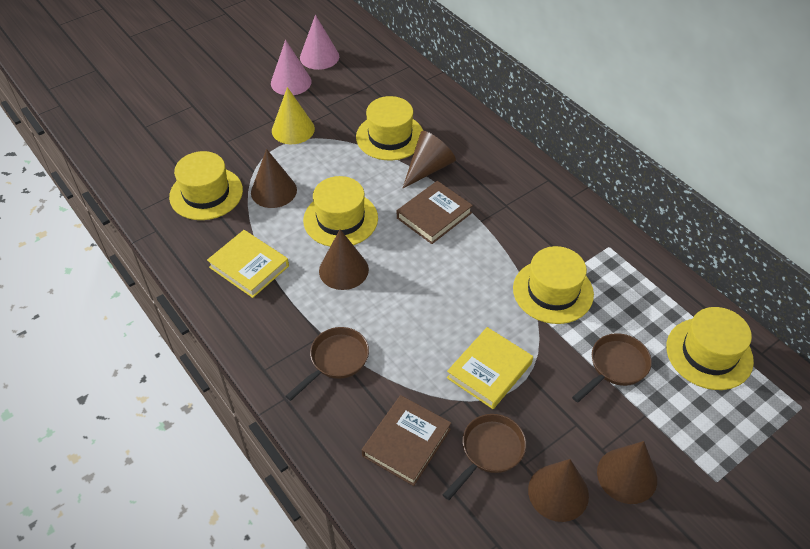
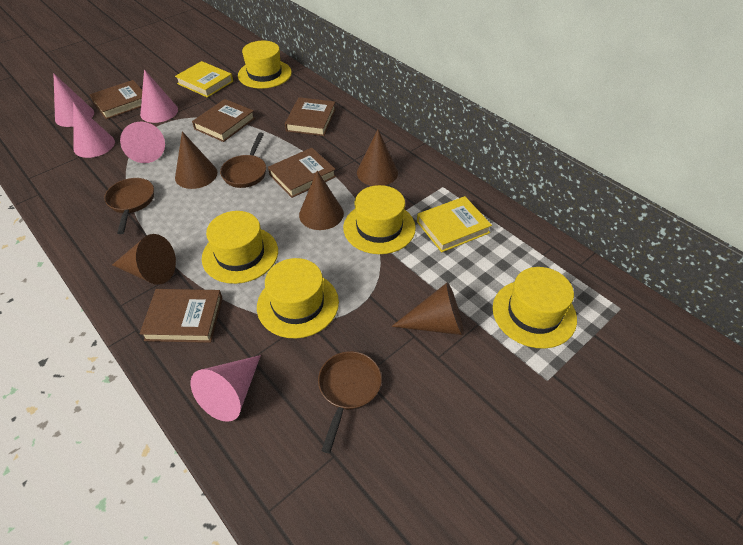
brown book: [362,395,451,486] [397,181,473,244] = 2 -> [90,80,142,119] [140,289,222,343] [192,99,255,142] [268,148,336,198] [285,97,336,136] = 5
pink cone: [271,40,312,95] [300,15,339,70] = 2 -> [53,73,94,127] [73,102,115,158] [120,122,165,163] [140,69,178,123] [191,355,261,422] = 5
yellow cone: [272,87,315,144] = 1 -> none = 0

